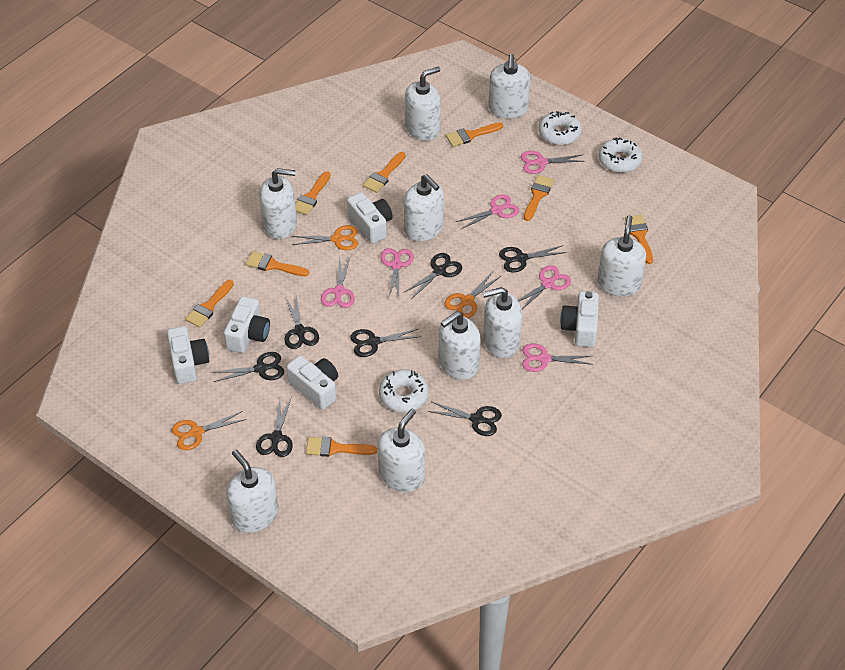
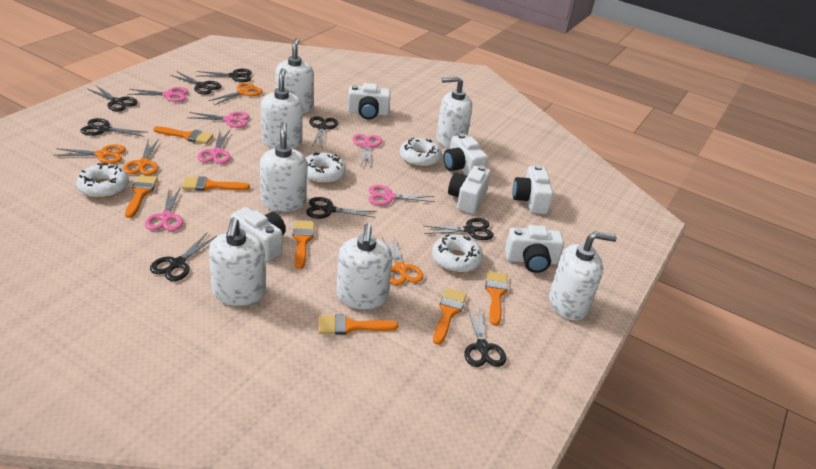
black scissors: [212,352,284,382] [256,398,293,457] [285,295,319,349] [350,329,422,357] [403,253,462,299] [428,402,502,436] [499,245,567,273] = 7 -> [81,118,146,137] [88,85,138,111] [150,233,217,281] [170,72,221,95] [197,69,252,82] [306,197,377,219] [309,116,338,149] [423,218,494,240] [464,306,506,367] = 9
orange brush: [185,280,234,327] [246,251,309,276] [295,171,331,215] [306,437,377,457] [363,152,405,193] [446,122,503,147] [524,175,554,221] [625,215,653,264] = 8 -> [125,175,158,218] [153,126,213,144] [182,176,250,191] [293,221,315,269] [318,314,399,335] [433,288,467,345] [485,271,508,326] = 7
orange scissors: [172,411,246,450] [292,225,358,250] [445,271,501,318] = 3 -> [53,144,126,164] [123,139,159,175] [208,82,263,105] [382,236,423,285] = 4
white camera: [167,326,209,384] [224,296,270,353] [286,355,338,410] [347,192,392,244] [560,291,599,347] = 5 -> [231,207,286,262] [348,83,391,119] [443,133,488,176] [448,165,491,214] [505,225,564,273] [512,165,553,214] = 6
white donut: [379,369,429,412] [539,111,582,145] [599,138,643,173] = 3 -> [76,163,129,198] [306,153,346,184] [400,138,442,167] [432,234,483,273] = 4
white soap dispenser: [226,450,279,533] [259,168,297,239] [378,409,425,492] [404,174,444,241] [405,67,441,141] [439,311,480,380] [483,287,522,358] [488,54,530,118] [597,215,646,296] = 9 -> [209,218,266,306] [260,122,307,212] [261,68,303,149] [275,38,314,113] [336,223,393,309] [436,76,472,149] [549,231,617,320] = 7

